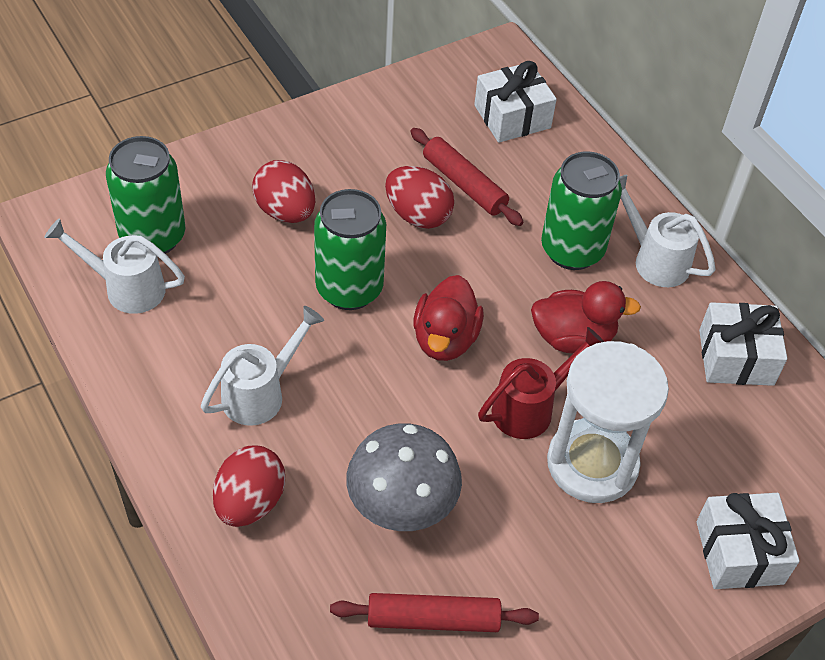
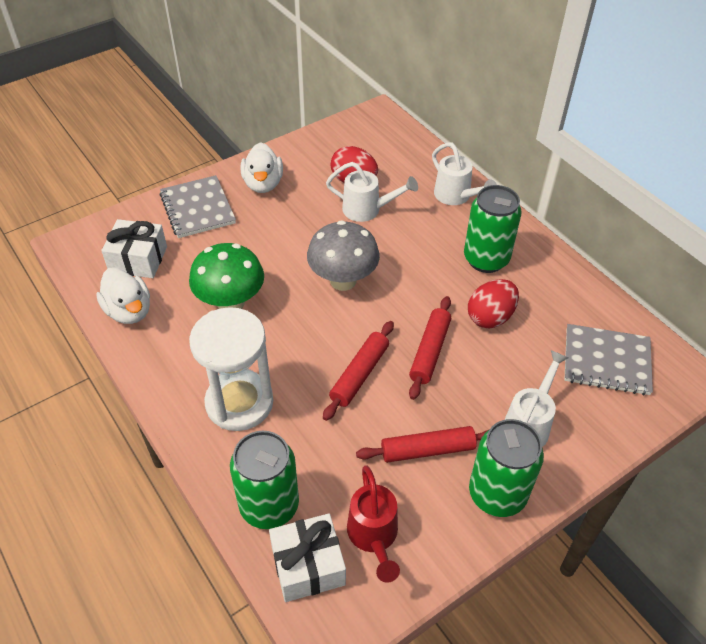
green mushroom: none = 0 -> [189,243,264,309] = 1
grey notebook: none = 0 -> [160,175,236,238] [564,324,653,395] = 2
red duck: [413,275,484,361] [531,281,641,353] = 2 -> none = 0
red egg: [213,446,285,527] [252,160,315,223] [385,166,454,229] = 3 -> [331,146,378,183] [468,279,519,328] = 2
red rolling pin: [330,593,539,632] [410,128,524,226] = 2 -> [323,321,394,421] [356,426,488,463] [409,296,451,400] = 3
white duck: none = 0 -> [96,267,150,324] [241,142,283,193] = 2
white gift: [474,61,557,143] [696,493,799,589] [699,302,787,386] = 3 -> [101,219,167,278] [269,513,346,602] = 2

